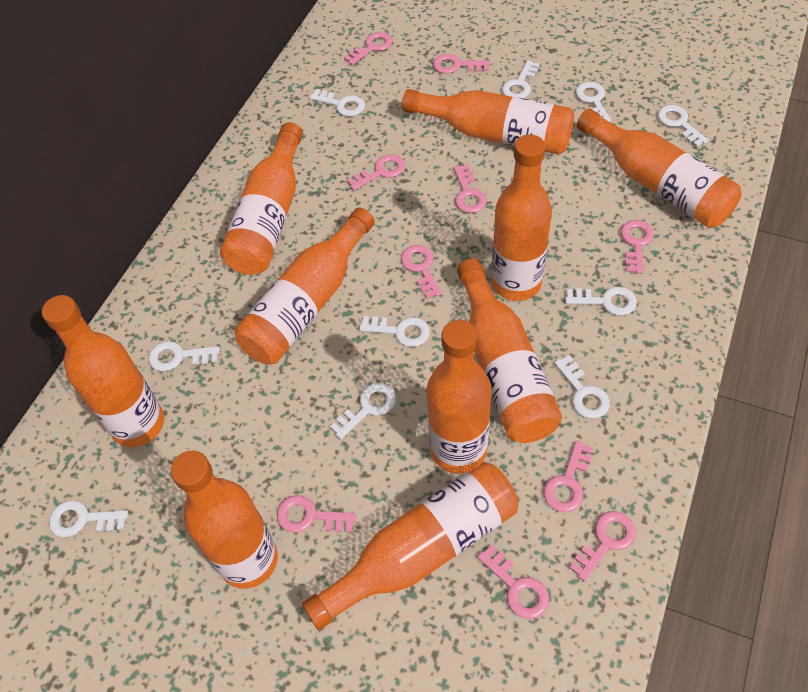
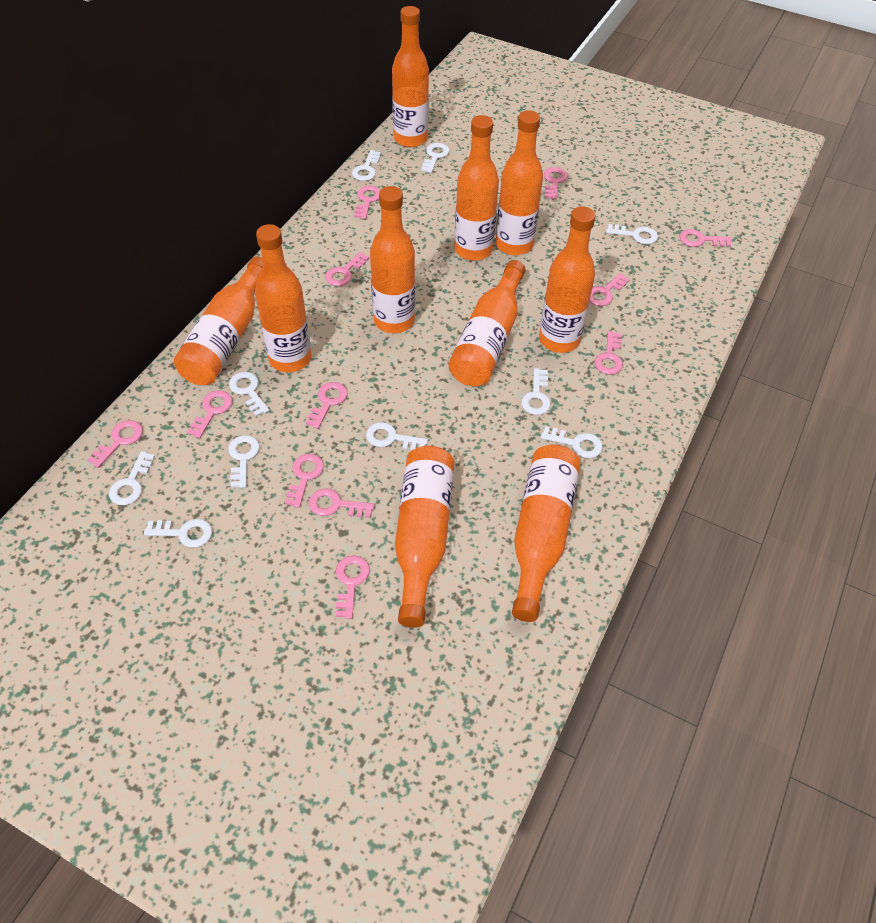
pink key: [277,495,356,533] [344,32,392,65] [347,154,405,191] [401,245,442,299] [433,54,490,74] [454,165,487,213] [477,545,549,619] [543,441,593,512] [570,511,636,581] [621,220,654,274] = 10 -> [87,420,143,468] [187,390,232,438] [285,454,324,508] [305,382,348,429] [309,488,374,518] [325,252,369,286] [336,555,370,619] [354,186,380,219] [544,167,567,199] [589,273,630,306] [594,331,623,375] [679,229,731,247] = 12

